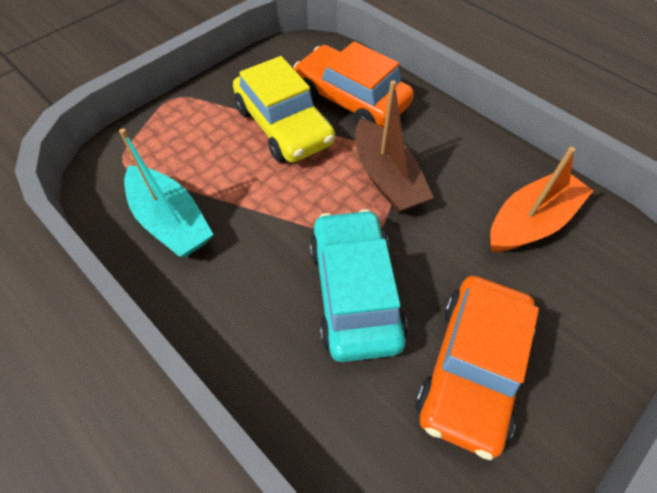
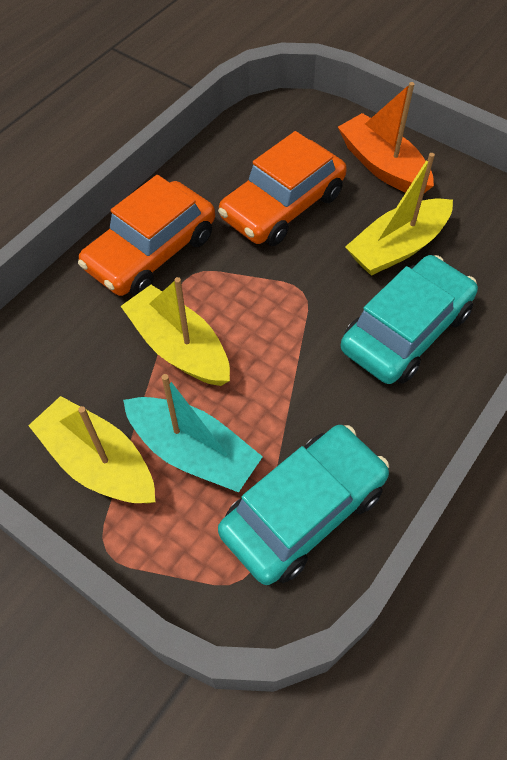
brown boat: [355,81,434,213] = 1 -> none = 0
turquoise car: [310,209,408,362] = 1 -> [218,425,389,585] [341,255,478,384] = 2
yellow boat: none = 0 -> [28,396,155,503] [121,277,230,386] [345,153,453,276] = 3
yellow car: [233,56,335,163] = 1 -> none = 0

